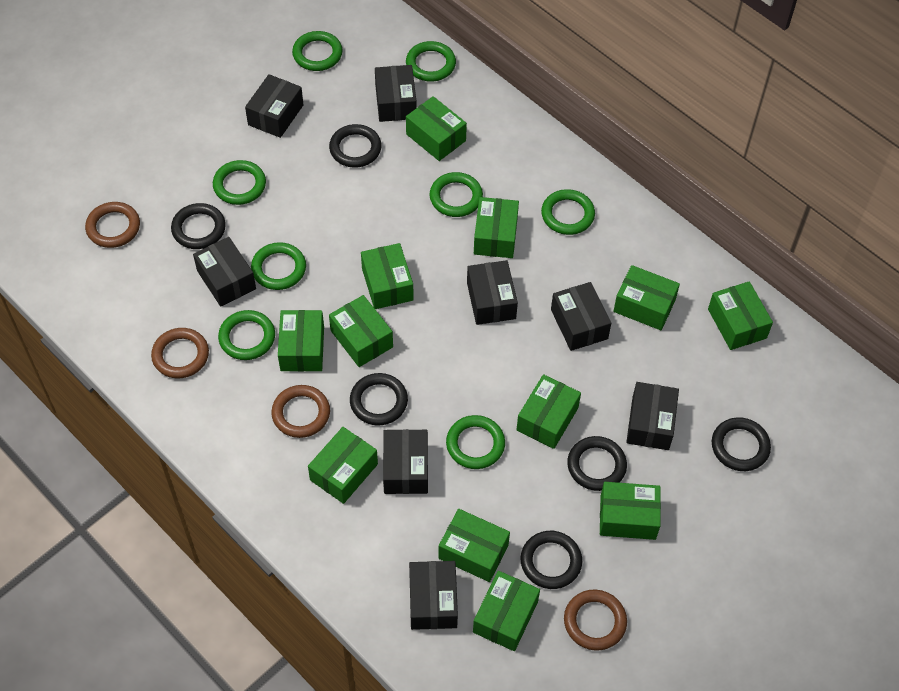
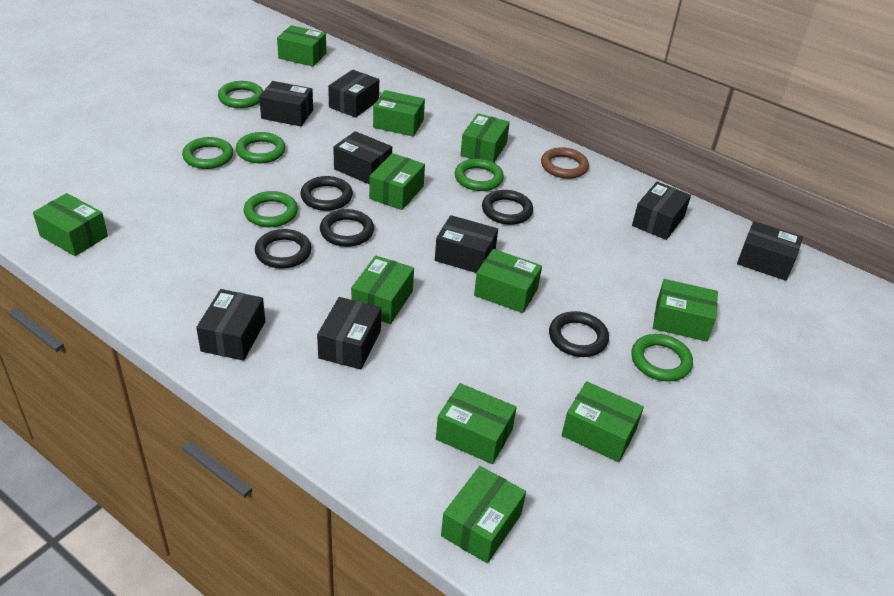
black ring: [171,203,226,249] [329,124,382,167] [350,373,408,425] [520,531,582,589] [567,436,627,491] [712,417,771,471] = 6 -> [255,229,312,269] [300,176,353,211] [320,209,374,247] [482,190,533,225] [549,311,609,357] = 5
brown ring: [85,202,140,248] [151,328,209,378] [271,385,330,438] [564,590,627,651] = 4 -> [541,147,589,179] = 1
green box: [278,310,324,372] [308,427,378,504] [329,295,393,367] [361,243,414,309] [406,96,467,161] [438,509,510,582] [473,571,540,651] [474,197,519,258] [517,374,581,449] [600,482,661,540] [613,265,680,330] [708,281,773,350] = 12 -> [33,193,108,256] [277,25,326,67] [351,255,414,324] [369,153,425,210] [373,90,425,136] [436,383,517,464] [441,466,526,563] [460,113,510,162] [474,249,542,313] [562,381,644,462] [653,279,718,342] = 11
green ring: [213,160,266,205] [218,310,275,360] [251,242,306,290] [292,31,343,71] [406,41,456,82] [430,172,483,217] [446,415,505,469] [541,189,595,235] = 8 -> [182,137,233,169] [218,81,264,108] [236,132,286,163] [244,191,298,227] [454,159,504,191] [631,334,693,382] = 6

